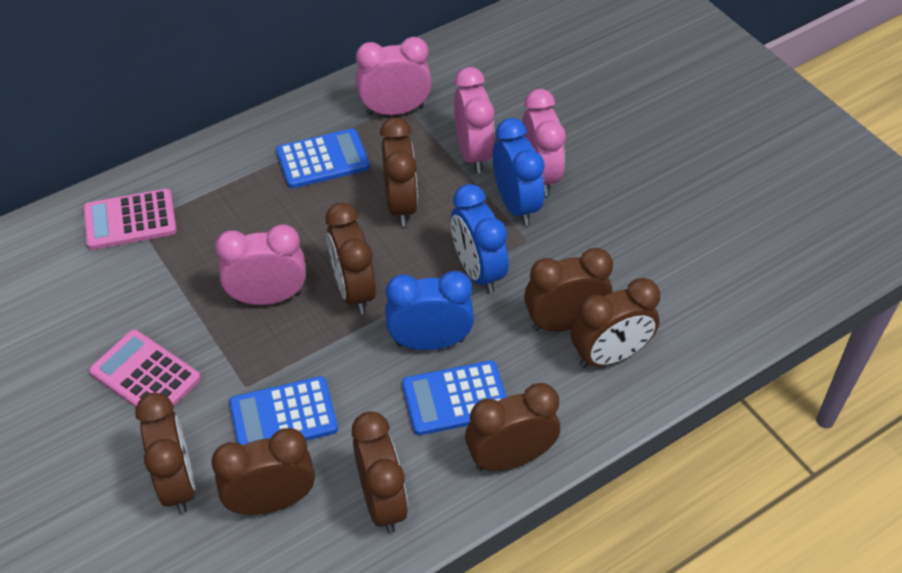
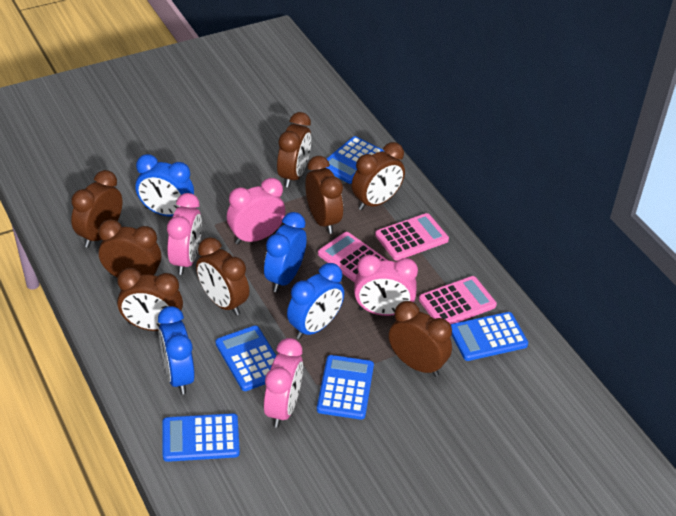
blue calculator: [229,376,338,445] [276,129,370,188] [402,360,507,435] = 3 -> [163,413,240,462] [216,326,276,391] [317,355,374,420] [326,136,384,184] [451,312,528,361] = 5
blue clock: [385,271,474,350] [451,184,509,294] [493,118,545,226] = 3 -> [136,154,194,217] [158,306,195,395] [264,212,307,292] [287,263,344,339] = 4
pink calculator: [83,189,177,250] [89,330,201,407] = 2 -> [318,232,389,283] [375,213,449,260] [419,276,497,325] = 3

